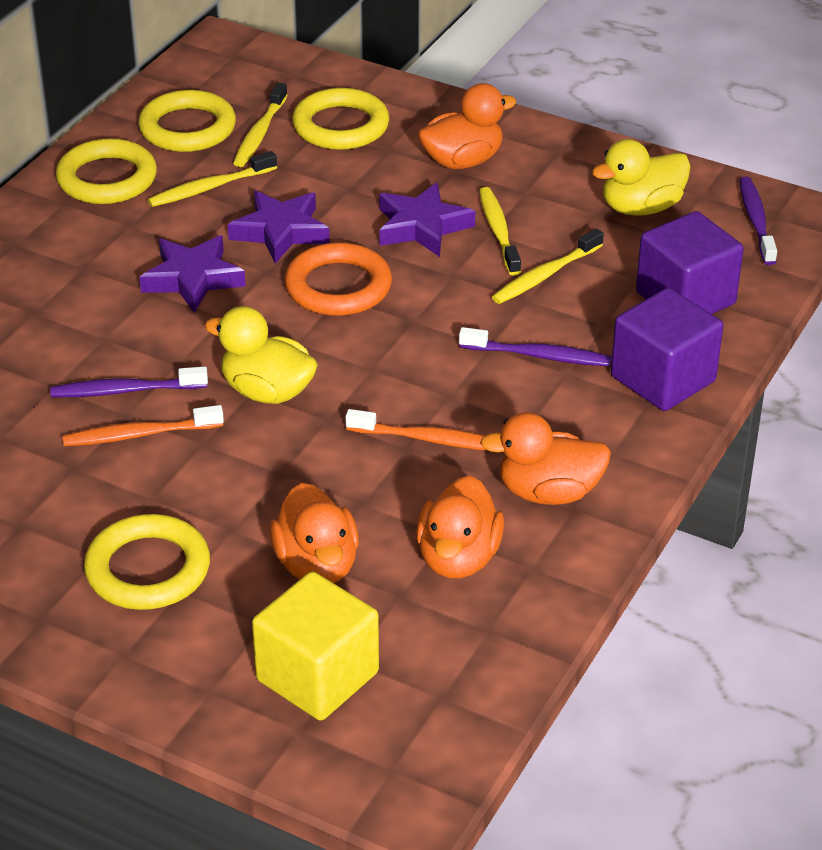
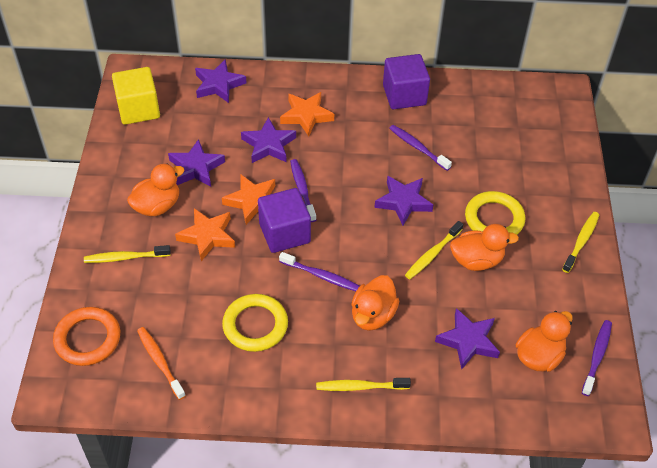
orange star: none = 0 -> [175,208,235,261] [222,174,275,225] [280,92,334,136] = 3
orange toothbrush: [63,405,224,446] [346,409,488,451] = 2 -> [137,327,186,400] = 1
purple star: [139,235,246,313] [228,190,330,264] [379,183,475,257] = 3 -> [168,139,225,187] [195,59,246,103] [241,117,296,163] [374,176,433,226] [435,308,500,370] = 5
purple toothbrush: [50,367,208,397] [459,327,612,366] [739,177,777,265] = 3 -> [279,252,360,291] [290,159,316,222] [389,125,452,171] [582,320,612,396] = 4
yellow duck: [205,306,318,404] [592,139,691,216] = 2 -> none = 0
yellow ring: [56,138,157,204] [84,514,210,610] [138,90,236,152] [292,88,389,150] = 4 -> [222,294,288,352] [465,191,525,234] = 2

